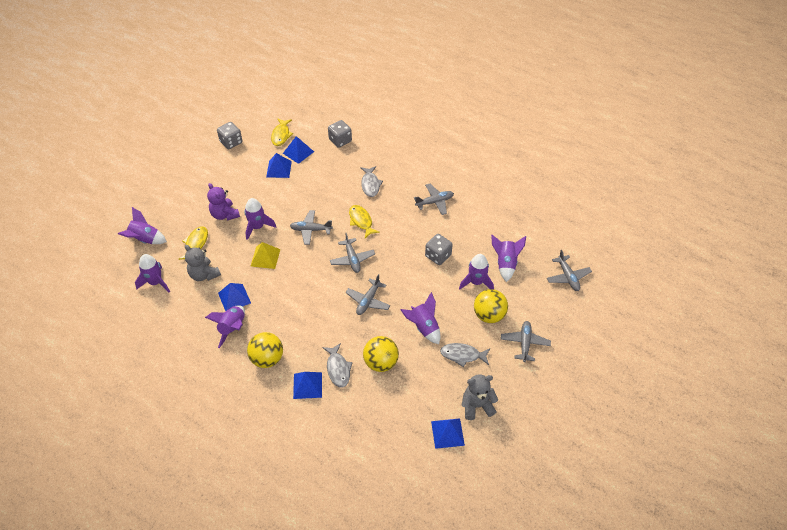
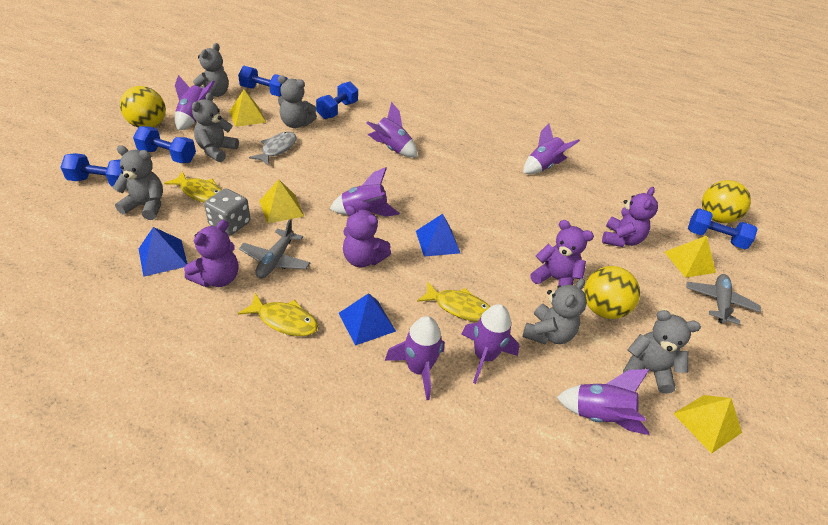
blue dumbbell: none = 0 -> [60,153,123,186] [133,126,196,163] [238,66,288,97] [316,82,358,119] [688,208,757,249] = 5
blue pyramid: [218,283,251,311] [266,153,292,178] [283,136,314,164] [293,372,322,399] [431,418,465,449] = 5 -> [139,227,187,277] [339,293,396,346] [416,214,460,257] = 3
grey dice: [217,122,243,149] [328,120,352,148] [425,234,453,265] = 3 -> [204,188,251,235] = 1
grey fish: [322,343,353,387] [360,166,383,197] [440,343,490,367] = 3 -> [249,132,296,165] = 1
grey plane: [290,210,333,245] [330,233,375,273] [345,274,391,315] [414,184,454,215] [501,321,551,362] [547,250,592,291] = 6 -> [239,219,310,279] [686,274,761,325] = 2
grey teddy bear: [185,245,221,281] [461,374,498,420] = 2 -> [113,145,163,220] [192,93,239,162] [193,43,229,97] [278,75,317,128] [522,278,587,345] [623,310,701,394] = 6
purple teddy bear: [207,183,240,220] = 1 -> [184,220,238,287] [343,205,391,267] [530,220,594,286] [602,187,658,247] = 4
yellow pyramid: [251,242,281,269] = 1 -> [229,90,267,127] [260,179,304,224] [665,236,716,278] [673,395,742,454] = 4

